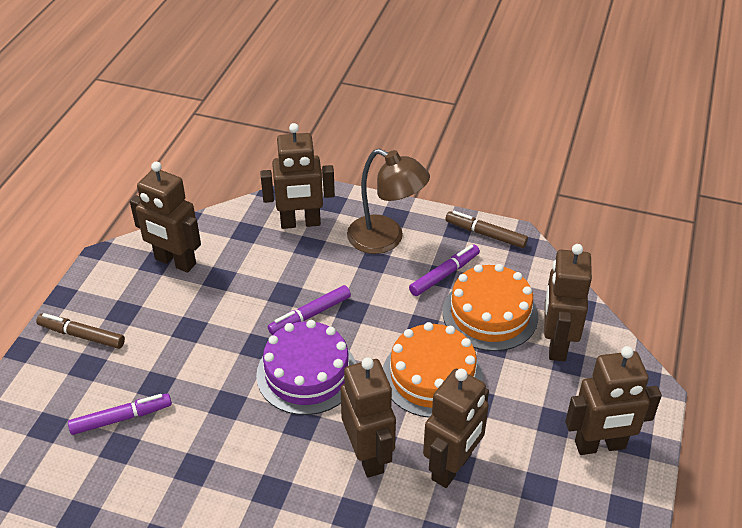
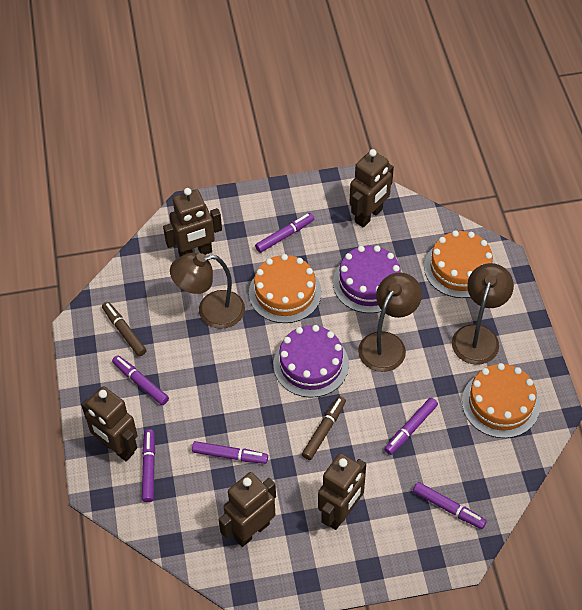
brown lamp: [347,149,430,254] = 1 -> [170,253,245,329] [358,273,422,372] [452,263,514,365] = 3
brown robot: [130,162,201,273] [260,123,335,229] [340,357,396,478] [423,369,489,488] [544,244,592,361] [565,346,662,455] = 6 -> [81,386,138,461] [163,188,222,257] [219,472,276,547] [318,453,366,530] [350,149,394,227] = 5
orange cake: [383,322,483,418] [442,264,538,351] = 2 -> [249,254,322,323] [424,230,495,298] [462,363,540,438] = 3
purple cake: [256,320,356,415] = 1 -> [273,325,349,398] [333,245,403,313] = 2
purple marker: [68,394,172,435] [268,285,351,335] [409,245,480,296] = 3 -> [112,355,169,405] [142,429,155,502] [192,441,268,464] [255,213,314,253] [384,398,438,455] [413,482,487,529] = 6

